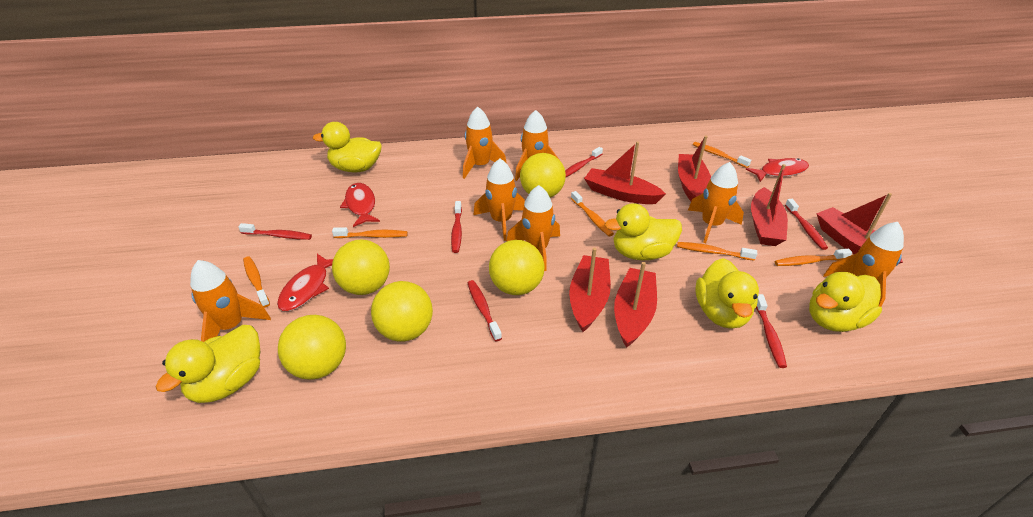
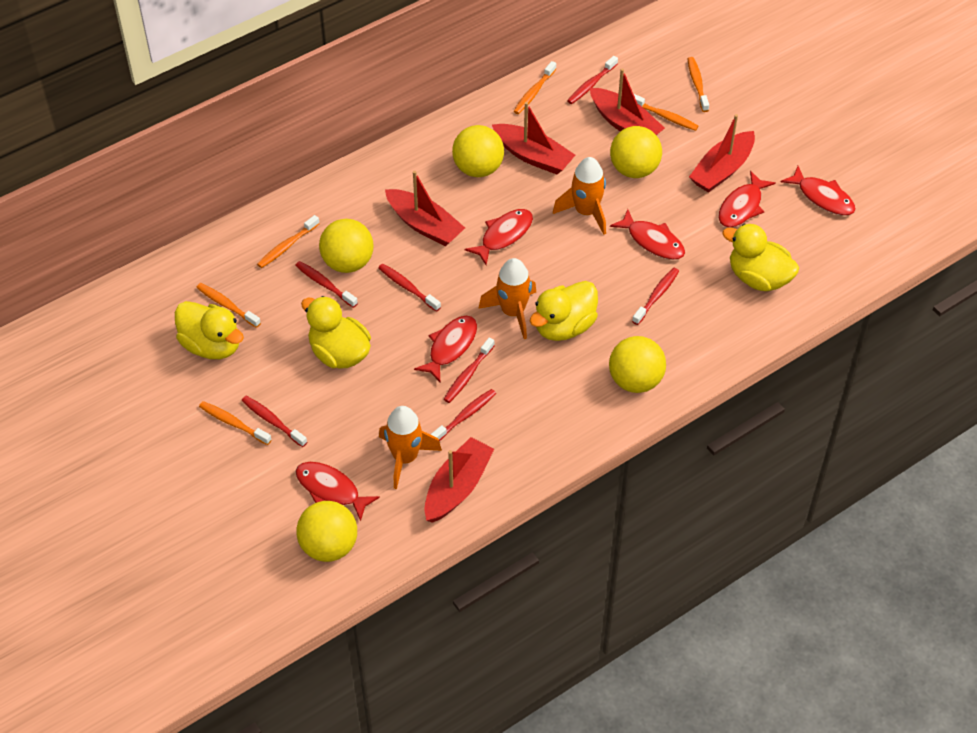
orange rocket: [190,260,271,342] [463,107,507,179] [474,159,525,241] [506,185,560,271] [515,110,559,181] [688,162,744,243] [823,222,904,307] = 7 -> [379,406,442,489] [478,258,536,339] [553,157,606,235] = 3
red boat: [569,248,611,332] [584,142,666,204] [614,262,657,348] [678,135,711,201] [751,164,788,246] [816,193,903,264] = 6 -> [385,171,465,246] [424,437,494,523] [492,102,575,175] [590,68,665,135] [689,114,755,193] = 5
red fish: [277,254,333,311] [340,183,380,227] [745,158,809,182] = 3 -> [296,462,380,521] [414,316,477,382] [464,209,533,265] [610,209,685,260] [718,171,776,228] [781,166,856,216] = 6
red toothbrush: [238,223,312,240] [451,201,462,253] [468,280,502,341] [565,147,603,177] [756,294,787,368] [785,199,828,250] = 6 -> [242,396,307,447] [295,261,358,308] [378,264,441,312] [430,389,496,441] [444,338,495,403] [567,56,618,104] [632,268,679,325] = 7
yellow duck: [156,325,260,403] [313,122,382,173] [604,203,682,260] [695,258,759,329] [809,272,882,332] = 5 -> [175,301,244,359] [301,296,371,369] [530,281,598,341] [722,224,799,291] = 4

